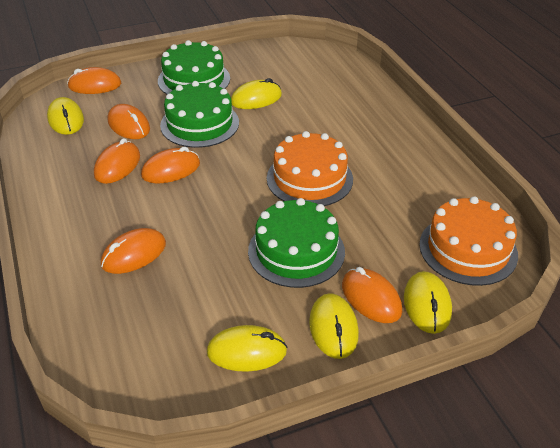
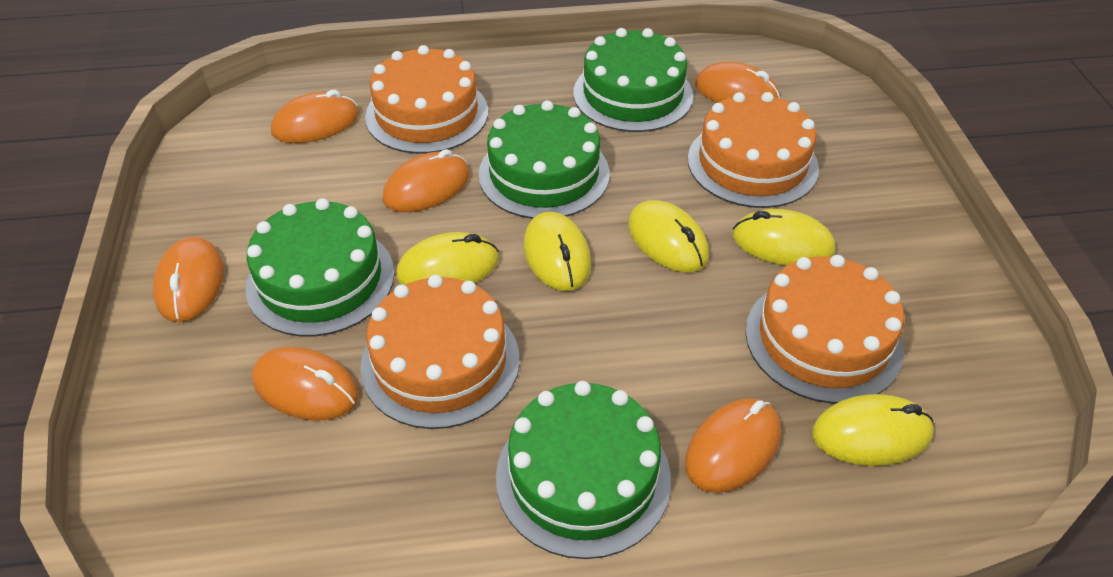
green cake: [158,40,230,94] [160,81,239,148] [248,198,345,288] = 3 -> [245,198,395,336] [478,100,610,219] [496,381,671,559] [574,28,693,132] = 4
orange cake: [267,131,353,206] [419,196,518,286] = 2 -> [360,275,520,429] [365,45,488,154] [688,92,819,208] [745,255,904,403] = 4

